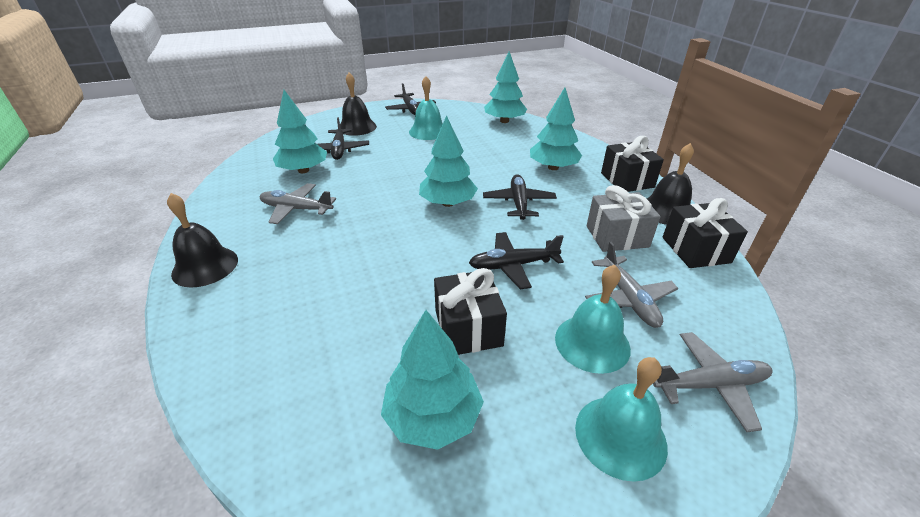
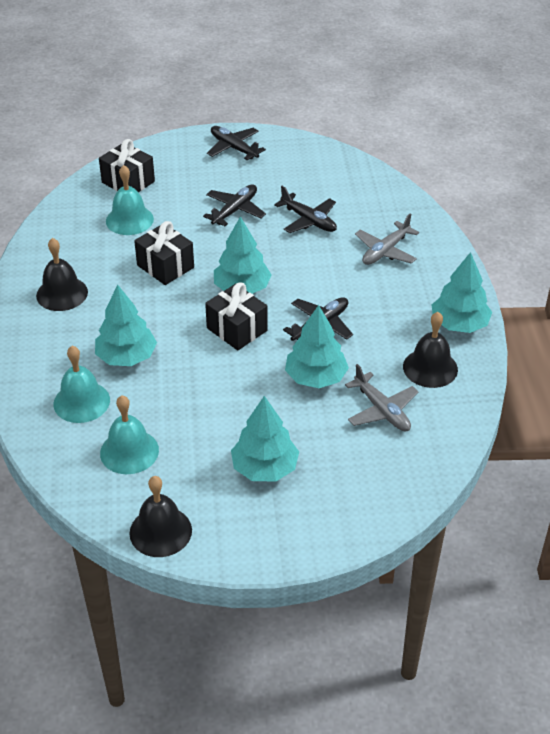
grey gift: [587,185,660,252] = 1 -> none = 0
grey plane: [260,183,336,224] [585,242,678,328] [653,332,772,432] = 3 -> [345,364,419,432] [355,214,419,265] = 2

